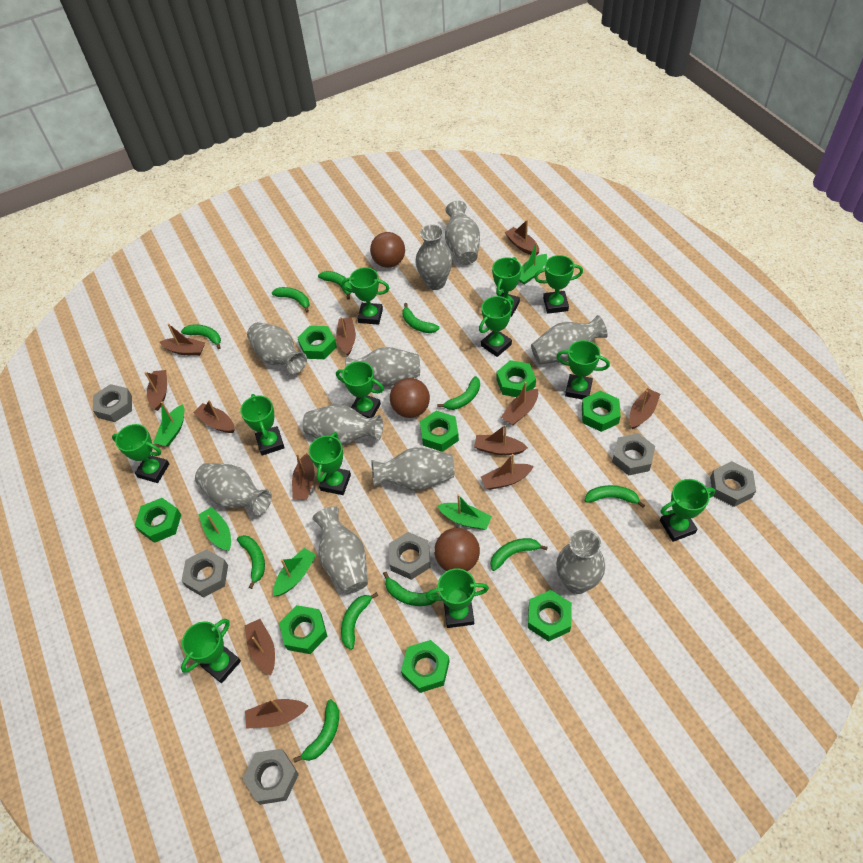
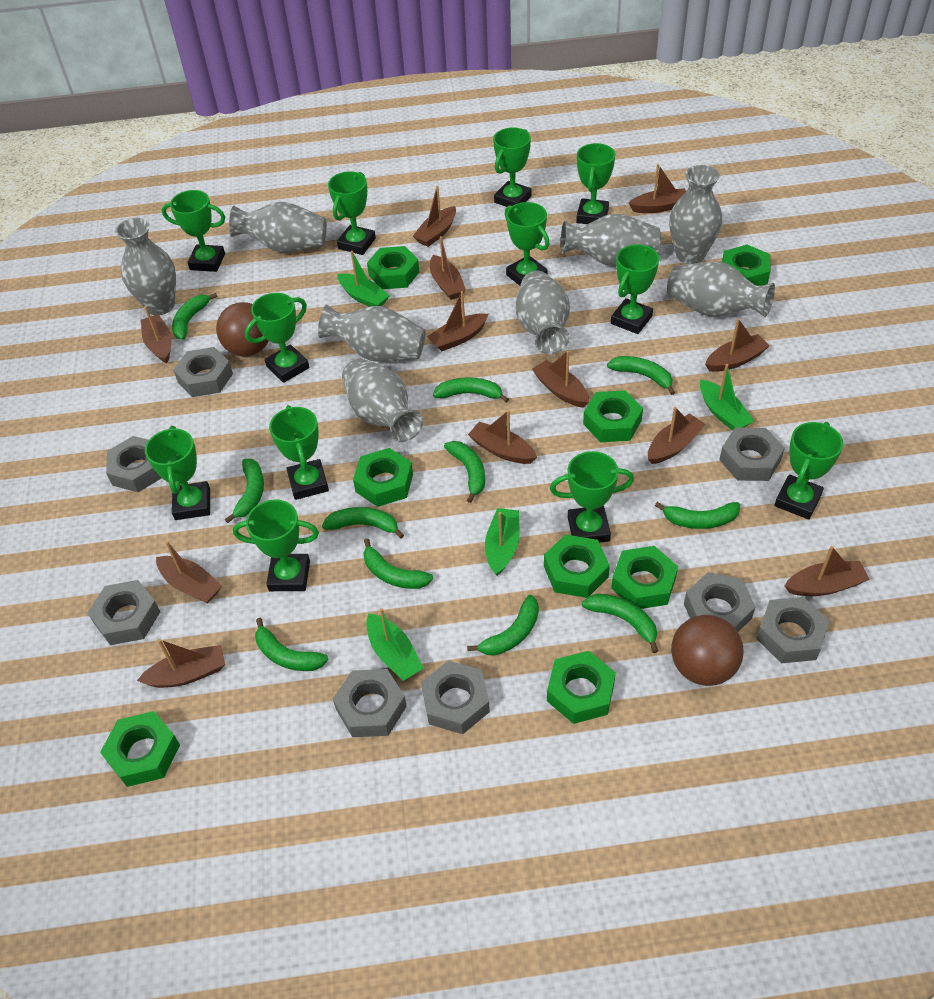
brown ball: [370,232,405,268] [390,378,430,418] [434,528,480,571] = 3 -> [216,302,268,357] [671,615,744,686] = 2
green boat: [153,402,184,447] [198,507,231,551] [273,548,316,596] [437,494,492,530] [519,242,547,285] = 5 -> [337,251,390,307] [366,608,423,681] [485,508,519,576] [700,364,754,431] = 4
grey nut: [93,384,132,422] [182,549,228,598] [243,749,299,805] [389,532,430,580] [612,433,655,476] [710,461,756,507] = 6 -> [87,580,160,645] [106,436,161,492] [173,347,233,397] [333,669,407,737] [421,661,490,734] [684,572,755,632] [719,428,785,481] [756,597,830,663] = 8
grey vase: [195,463,272,515] [247,322,307,374] [303,404,383,445] [312,506,368,594] [345,347,420,386] [372,448,455,491] [415,224,452,290] [445,201,480,265] [531,315,608,364] [556,530,605,594] = 10 -> [115,218,176,315] [229,202,327,253] [318,305,426,362] [342,359,423,442] [516,271,570,354] [561,214,661,266] [667,262,775,317] [669,165,722,264] = 8

